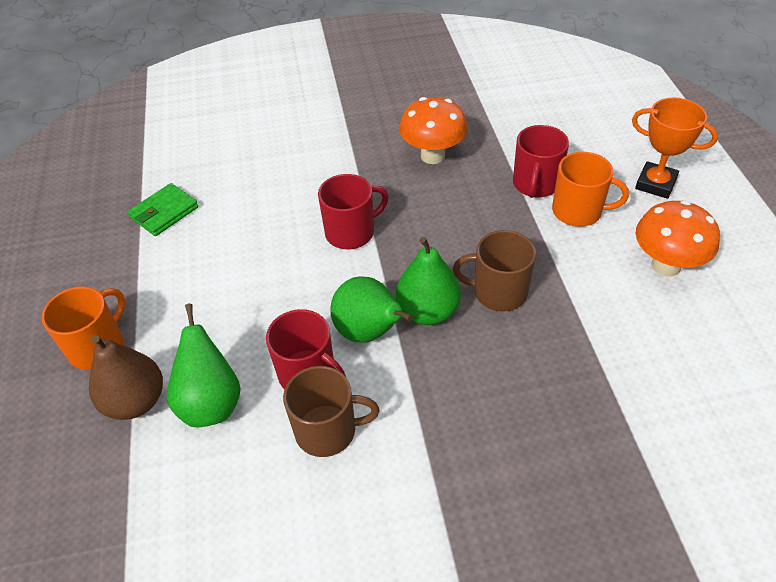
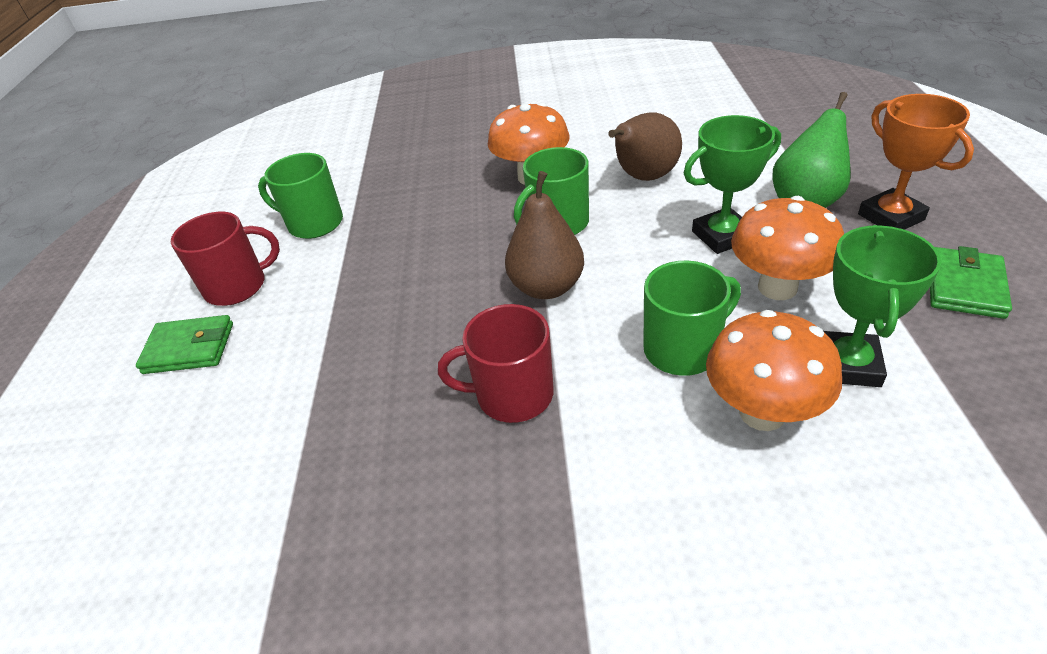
brown mug: [283,366,380,457] [453,230,536,311] = 2 -> none = 0
brown pear: [89,335,163,420] = 1 -> [505,171,584,299] [608,113,682,181] = 2
green mug: none = 0 -> [258,153,343,239] [514,147,589,235] [643,261,741,376] = 3
green pear: [167,304,241,427] [330,276,413,343] [396,237,461,325] = 3 -> [772,92,851,208] = 1
green trophy: none = 0 -> [684,115,781,254] [824,225,941,387] = 2
green wallet: [128,183,198,236] = 1 -> [136,315,233,374] [930,246,1012,319] = 2
orange mug: [41,286,125,370] [552,152,629,227] = 2 -> none = 0
orange mushroom: [399,97,468,164] [636,200,720,276] = 2 -> [488,103,569,185] [706,310,842,431] [731,196,844,300] = 3
red mug: [266,309,346,389] [318,174,389,249] [513,125,569,198] = 3 -> [171,212,280,306] [438,304,554,423] = 2

